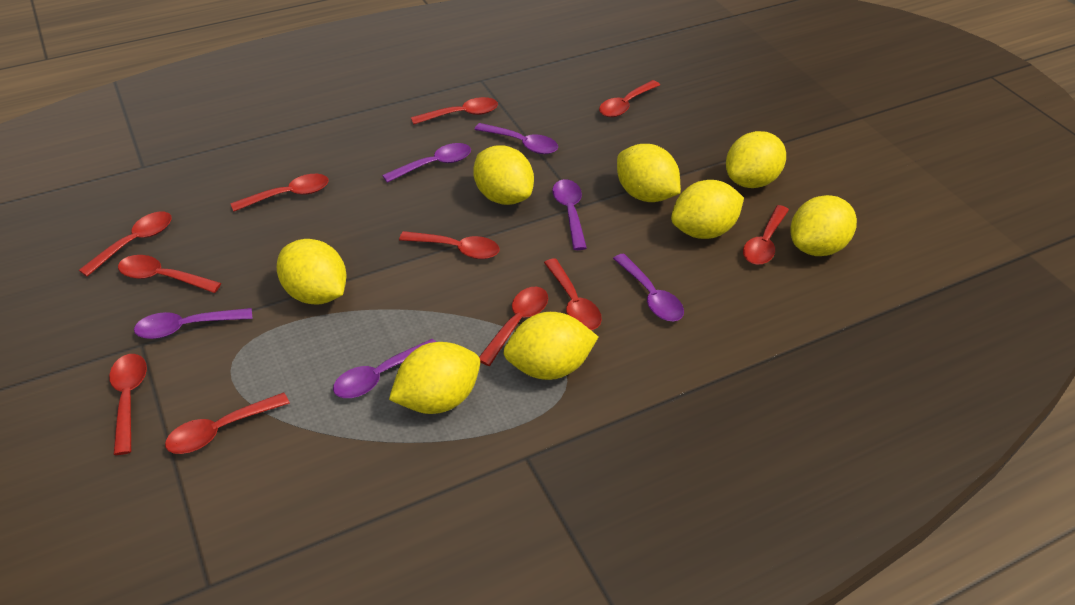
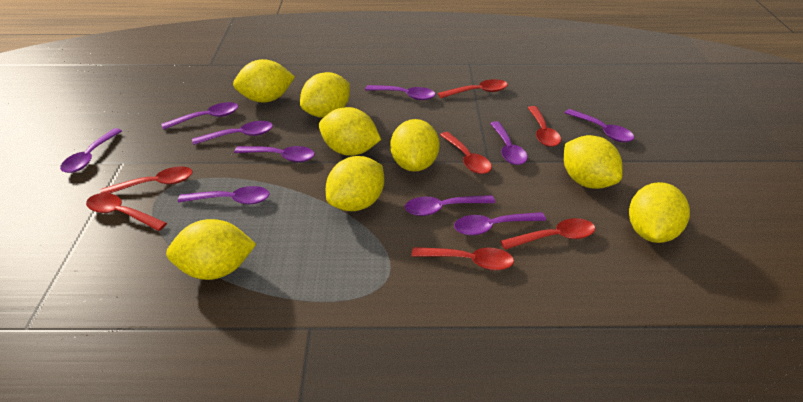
purple spoon: [134,308,252,339] [333,339,436,398] [382,143,471,183] [474,123,558,154] [552,179,587,250] [613,253,684,321] = 6 -> [60,128,122,173] [161,102,238,130] [178,186,270,204] [192,121,273,145] [234,146,315,162] [365,85,435,100] [405,195,495,216] [454,212,546,236] [490,121,528,165] [564,109,634,142] = 10
red spoon: [79,211,172,277] [109,354,147,455] [118,255,221,293] [165,392,290,454] [230,174,329,212] [399,231,500,259] [411,97,498,125] [479,287,548,366] [544,258,602,330] [599,80,660,117] [743,205,789,265] = 11 -> [86,193,167,231] [101,167,193,193] [411,247,514,270] [438,79,508,98] [440,132,492,174] [501,218,595,249] [528,106,561,147] = 7

